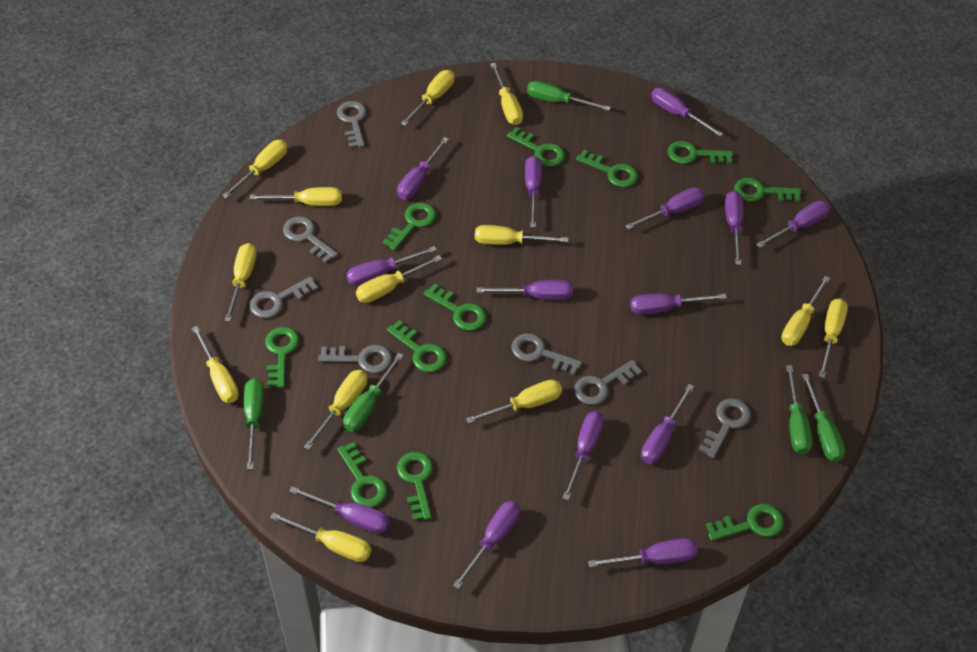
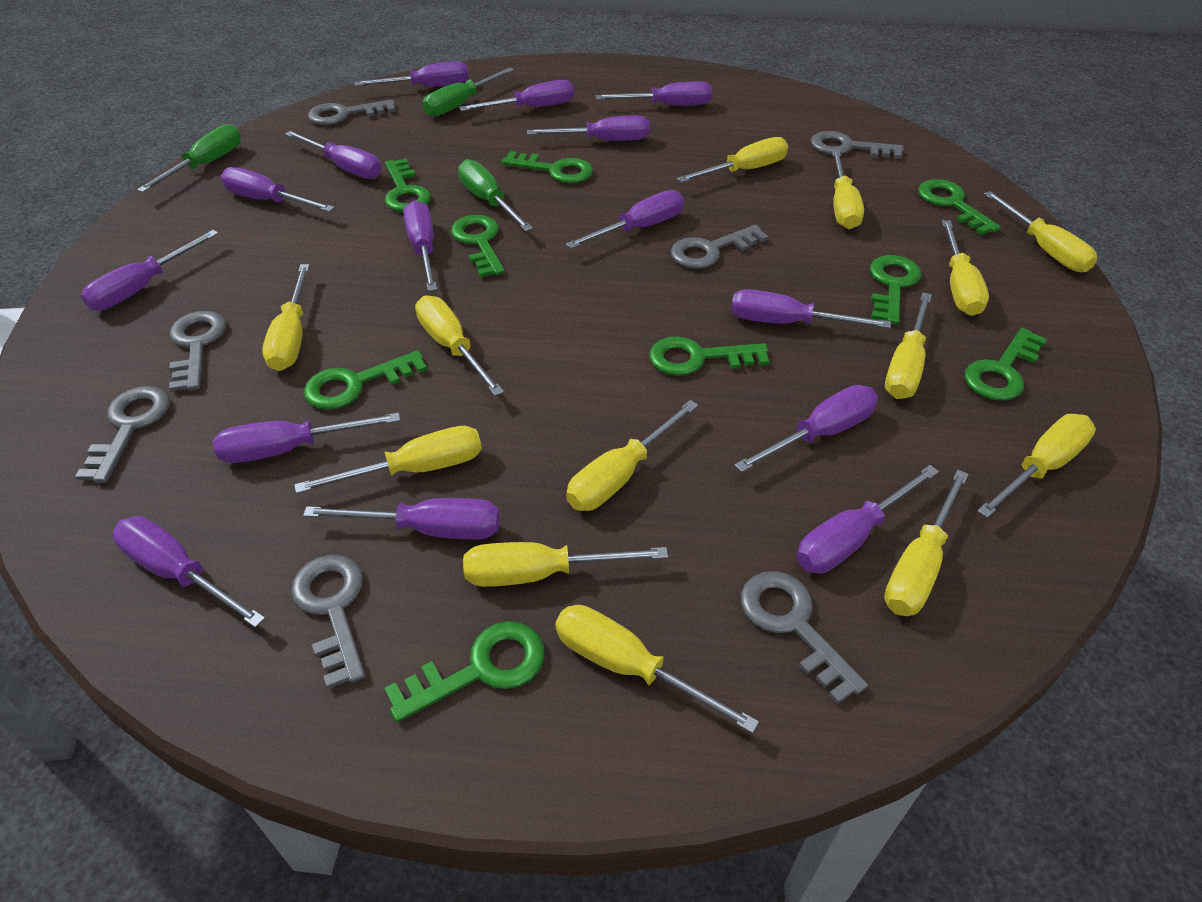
green key: [265,327,299,388] [337,442,387,507] [382,202,436,251] [387,320,447,372] [397,452,433,521] [424,283,486,331] [507,127,565,166] [576,150,638,187] [667,141,733,164] [706,504,784,541] [734,178,801,202] = 11 -> [304,350,427,410] [384,621,544,723] [385,159,431,212] [451,215,505,277] [501,151,593,183] [649,336,769,376] [870,255,921,325] [918,179,1001,235] [965,328,1047,401] = 9
green screwdriver: [244,378,264,470] [343,353,404,432] [527,81,611,111] [786,366,813,455] [802,373,845,462] = 5 -> [137,124,241,192] [423,67,514,117] [458,159,533,231] = 3
purple screwdriver: [289,486,390,534] [346,246,437,286] [397,137,449,200] [453,501,520,589] [476,280,573,300] [525,156,542,228] [562,411,604,501] [588,538,698,568] [625,187,705,230] [630,293,727,315] [641,384,694,464] [651,87,723,137] [725,191,744,265] [756,200,830,248] = 14 -> [81,230,219,311] [112,516,265,628] [213,413,400,463] [221,167,335,212] [285,131,382,179] [303,498,500,540] [354,61,469,87] [403,200,437,291] [459,80,574,111] [527,116,650,141] [566,190,684,249] [596,81,712,106] [731,289,891,328] [734,385,878,472] [796,465,939,574] = 15

